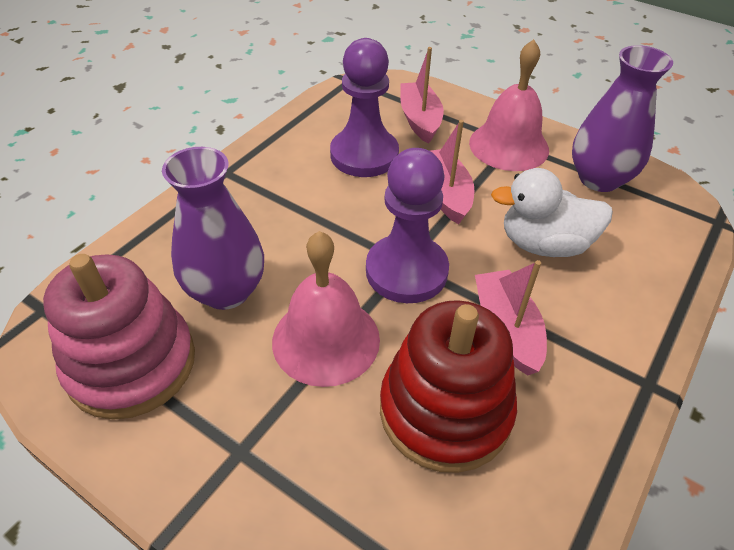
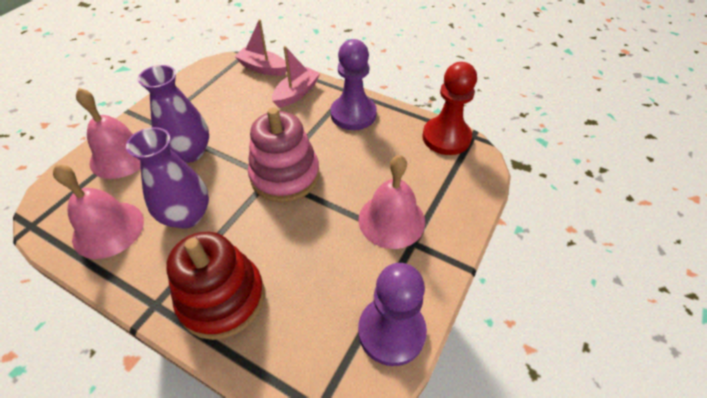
pink bell: [272,231,380,387] [469,39,549,171] = 2 -> [53,164,144,259] [76,88,141,179] [359,155,425,249] = 3
pink boat: [400,47,444,144] [430,120,474,224] [475,260,547,375] = 3 -> [234,19,287,76] [272,46,320,108] = 2
red pawn: none = 0 -> [422,62,477,155] = 1
white duck: [491,168,613,257] = 1 -> none = 0

